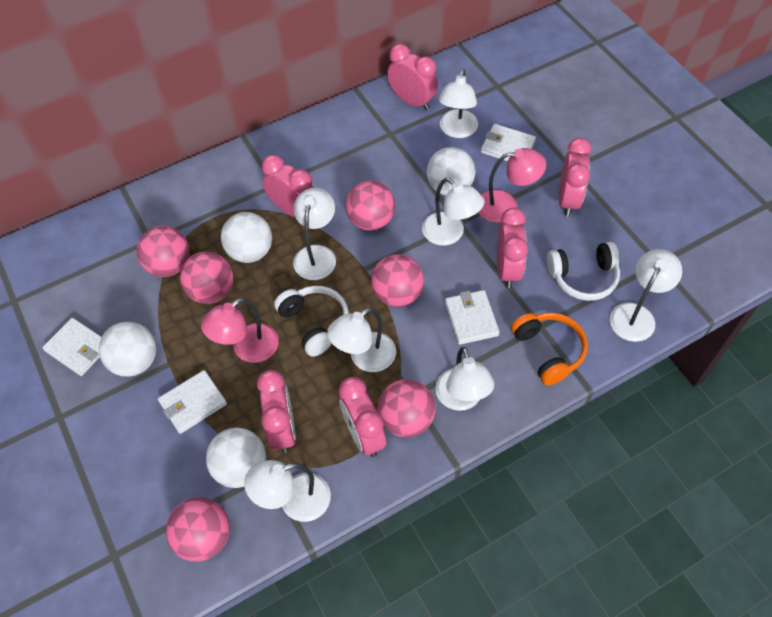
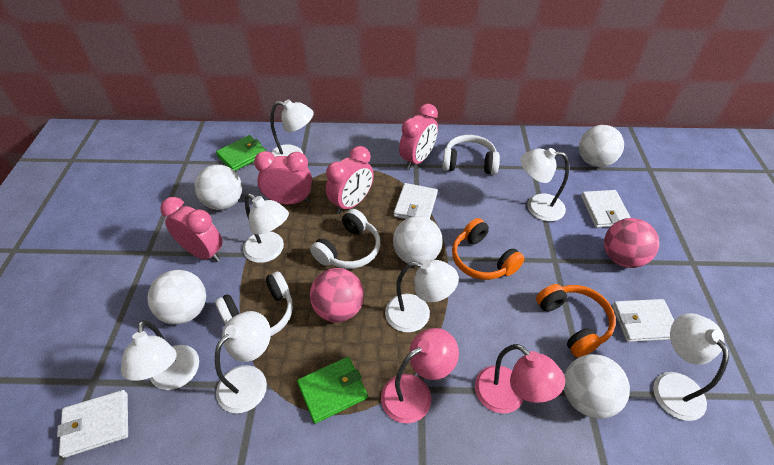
green wallet: none = 0 -> [216,135,266,171] [297,357,368,424] = 2
orange headphones: [511,313,588,386] = 1 -> [452,218,525,280] [536,284,616,357] = 2
pink ball: [137,226,190,277] [166,497,230,562] [180,251,234,304] [346,181,395,231] [371,254,424,307] [378,379,435,437] = 6 -> [310,268,364,323] [604,218,659,268] = 2
pink clock: [257,370,296,453] [262,155,314,218] [339,377,386,457] [387,44,438,110] [497,207,528,288] [559,138,591,217] = 6 -> [160,197,223,262] [254,151,312,204] [326,146,374,214] [399,104,438,170] = 4
white ball: [99,322,156,377] [206,428,266,488] [221,212,272,263] [427,147,475,196] = 4 -> [147,270,206,324] [195,165,242,210] [393,216,443,263] [564,354,630,419] [579,125,624,167] = 5
white headphones: [274,286,349,357] [547,242,620,301] = 2 -> [215,271,293,336] [310,209,380,269] [442,135,500,175] = 3

